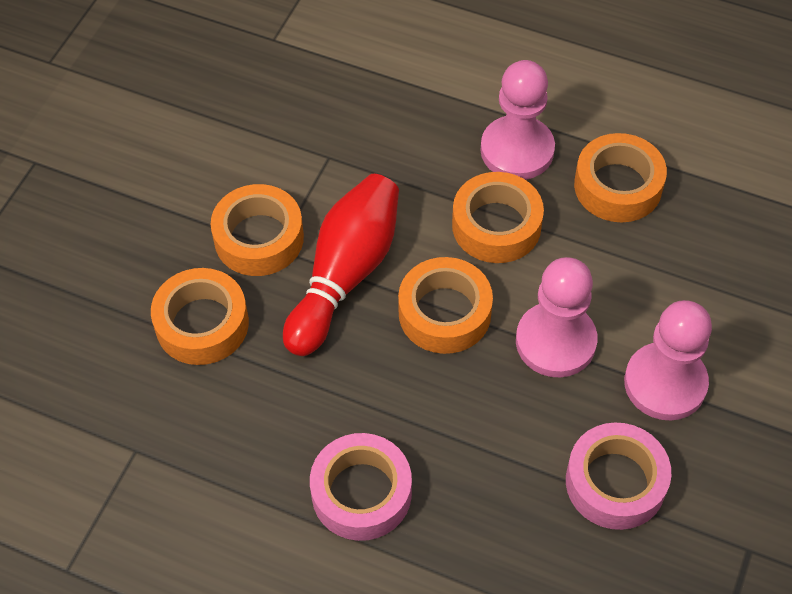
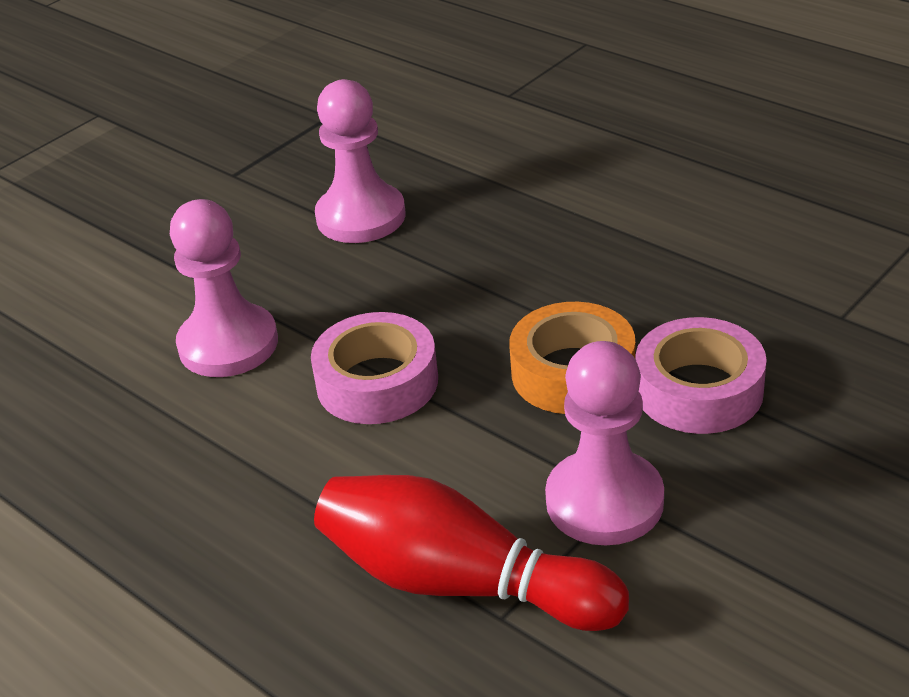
orange tape: [151,268,249,365] [211,184,304,276] [398,257,493,354] [452,172,544,263] [574,133,667,222] = 5 -> [509,302,635,414] = 1

